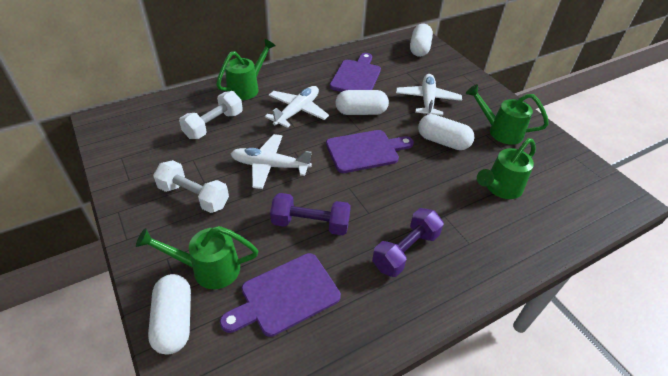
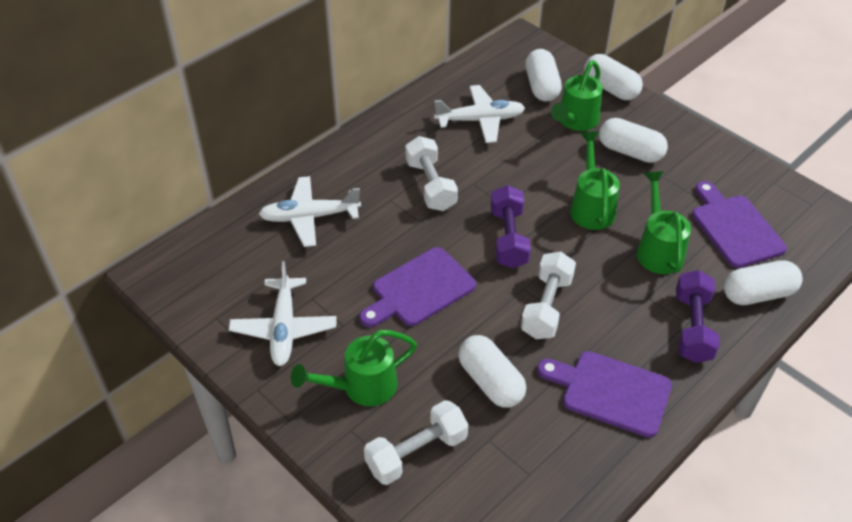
white capsule: [148,274,191,355] [335,90,389,115] [410,24,433,57] [418,114,474,150] = 4 -> [458,335,526,408] [525,49,562,102] [584,54,643,100] [599,118,668,163] [724,260,803,305] = 5
white dumbbell: [153,160,229,213] [179,91,243,139] = 2 -> [364,400,468,485] [406,136,458,211] [521,252,576,339] = 3

